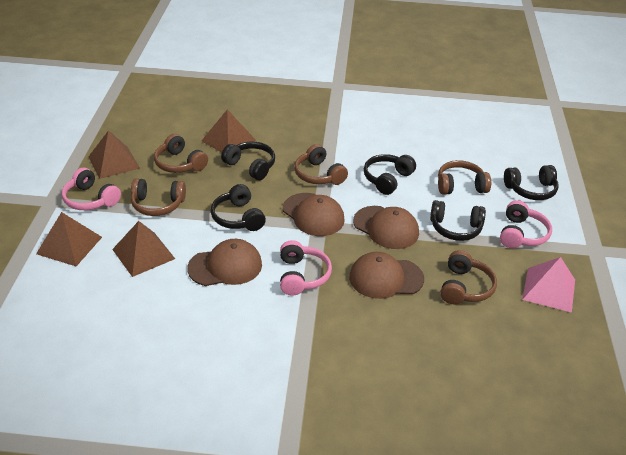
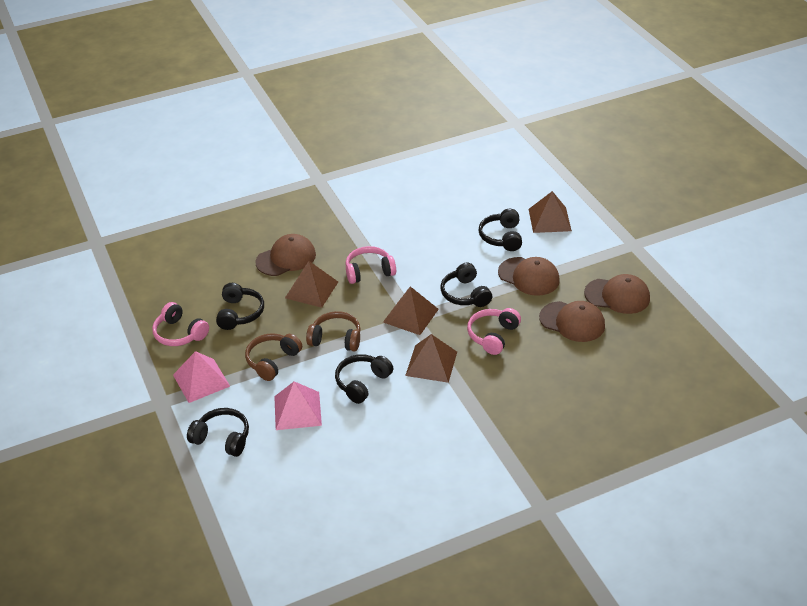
brown headphones: [131,178,186,216] [154,134,208,173] [294,144,348,185] [438,160,491,195] [440,250,497,304] = 5 -> [245,333,302,381] [306,311,361,351] = 2
pink pyramid: [522,257,575,313] = 1 -> [173,351,230,403] [274,381,322,430] = 2

